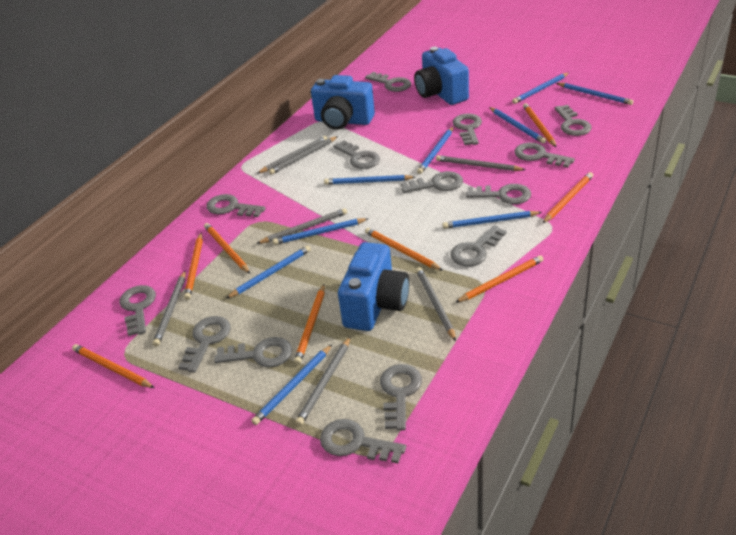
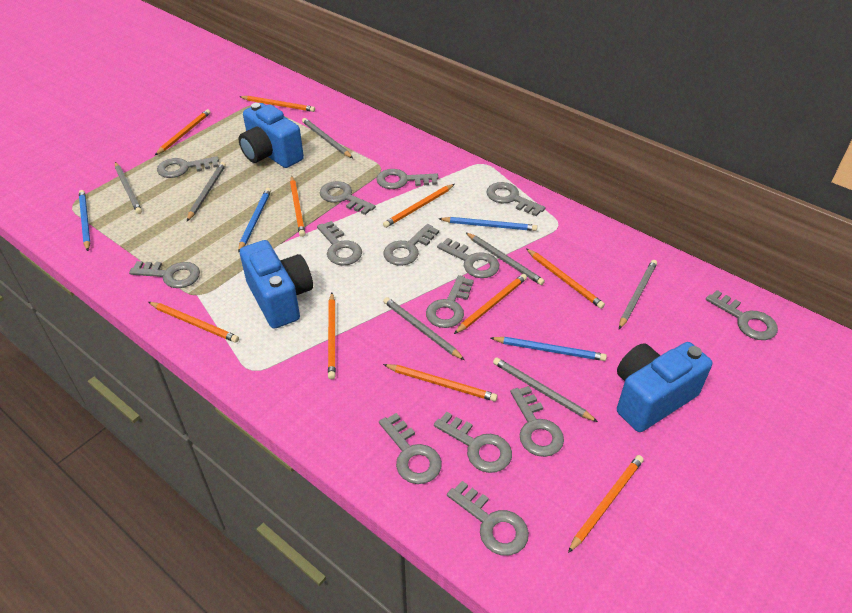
blue pencil: [226,245,311,299] [251,345,332,425] [272,218,368,245] [324,175,415,185] [417,127,453,174] [443,211,542,229] [489,107,546,144] [512,73,569,104] [556,83,633,105] = 9 -> [79,190,90,251] [238,188,271,253] [439,217,537,231] [491,337,607,361] = 4
orange pencil: [72,344,154,388] [184,233,203,300] [204,223,250,274] [294,284,325,365] [365,228,443,271] [455,255,544,303] [523,103,557,148] [543,172,593,223] = 8 -> [149,302,239,343] [155,109,210,155] [240,96,315,112] [290,176,305,237] [328,293,336,379] [383,184,455,228] [383,364,498,402] [454,274,527,334] [526,249,605,309] [568,455,644,553] = 10

